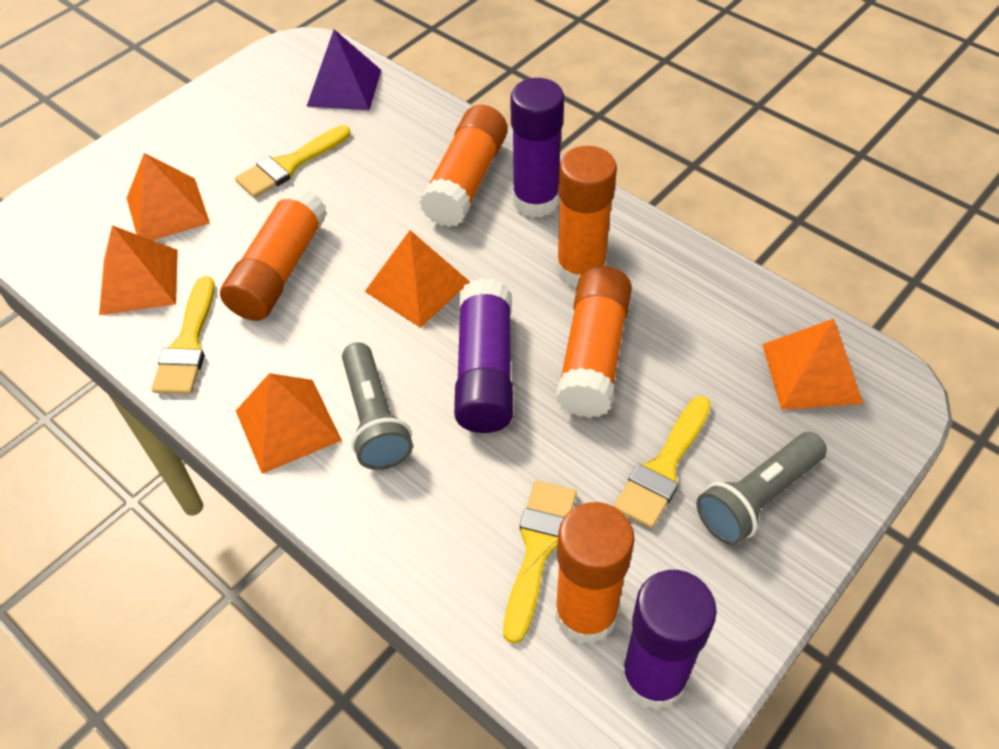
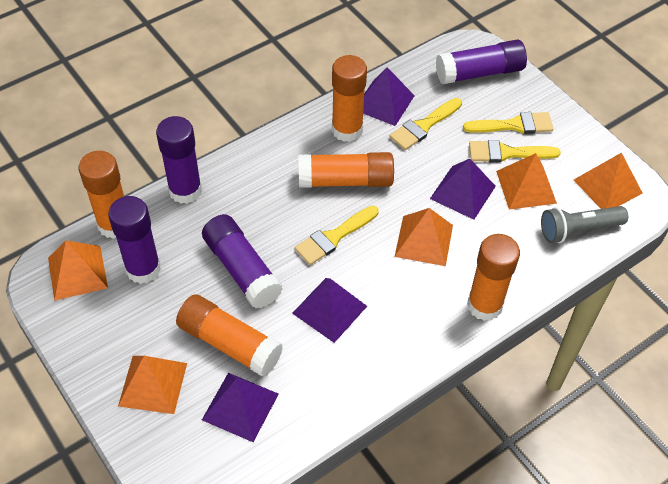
grey flashlight: [342,342,413,470] [696,432,827,545] = 2 -> [541,206,628,243] = 1
purple glue stick: [454,278,513,433] [510,78,564,218] [621,570,717,711] = 3 -> [108,196,161,284] [156,116,202,204] [202,214,283,309] [436,39,527,85] = 4
purple pyramid: [306,29,381,110] = 1 -> [202,373,279,442] [292,278,367,343] [363,67,415,126] [430,159,496,220] = 4

